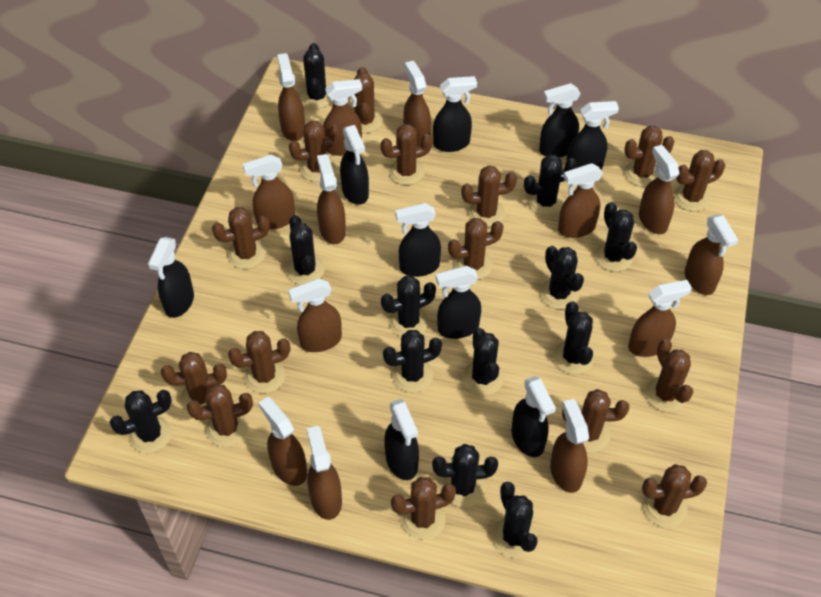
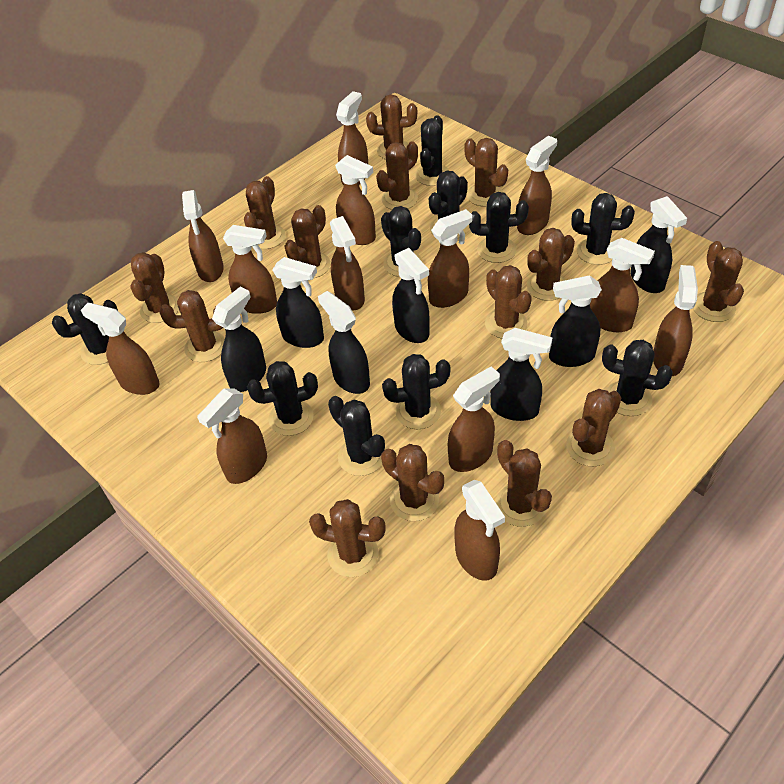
black cactus: [109,390,172,453] [286,215,325,285] [300,43,332,109] [381,276,436,337] [383,330,442,393] [432,444,498,507] [462,328,504,395] [492,482,538,558] [524,155,577,216] [540,246,584,309] [553,301,594,374] [595,202,637,272] = 12 -> [52,293,118,365] [247,361,318,436] [328,396,385,476] [381,206,423,277] [382,354,450,429] [415,115,450,186] [429,171,468,238] [469,192,529,263] [571,193,635,265] [602,340,673,416] = 10
black spray bottle: [148,237,194,318] [340,125,369,205] [384,399,419,480] [395,203,441,277] [433,76,477,152] [436,266,481,339] [512,376,556,457] [539,83,581,158] [567,101,619,170] = 9 -> [212,287,266,392] [272,257,324,348] [318,291,370,394] [392,248,430,343] [490,328,552,421] [549,275,602,367] [630,196,687,293] = 7
brown cactus: [161,352,227,411] [187,384,253,447] [212,207,270,269] [228,331,290,394] [289,121,341,182] [354,67,382,133] [380,124,432,185] [391,477,456,540] [448,218,504,280] [461,165,517,227] [562,389,629,453] [624,126,674,187] [642,464,707,528] [645,339,693,412] [674,150,725,212] = 15 -> [131,252,179,323] [160,290,225,362] [244,176,286,249] [284,205,331,278] [309,499,386,577] [366,94,417,160] [376,141,418,210] [381,444,444,521] [464,138,508,207] [485,265,532,339] [496,440,552,527] [527,228,575,301] [566,389,621,466] [693,241,744,322] = 14

